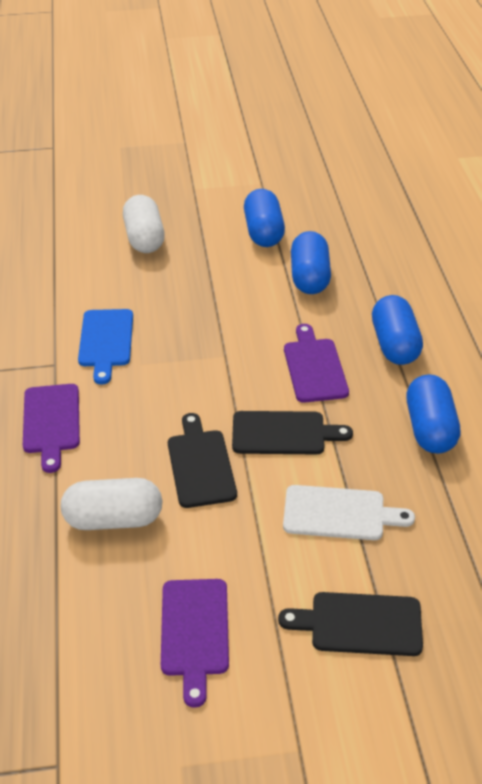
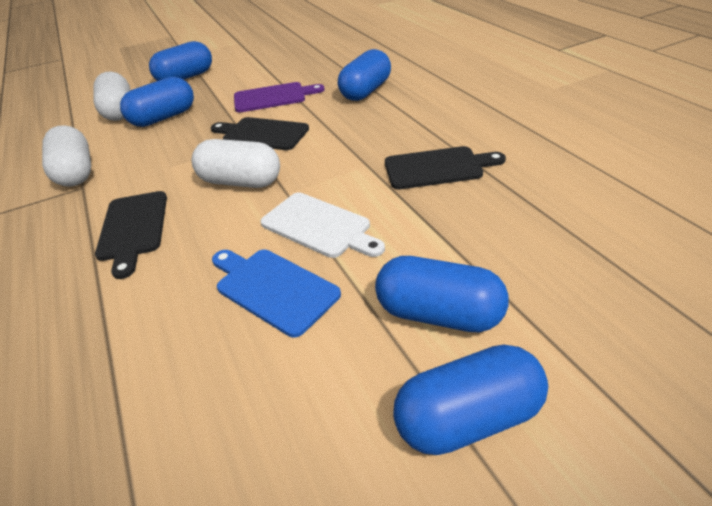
blue capsule: [244,189,285,247] [291,231,331,294] [372,295,423,365] [406,375,461,454] = 4 -> [120,77,194,127] [149,41,212,81] [338,49,391,101] [375,256,509,333] [393,344,548,455] = 5
purple cutting board: [23,384,80,473] [161,579,229,708] [284,324,349,403] = 3 -> [234,82,325,112] = 1
white capsule: [61,478,163,530] [123,195,165,253] = 2 -> [42,125,91,187] [93,71,131,121] [192,139,280,188] = 3

